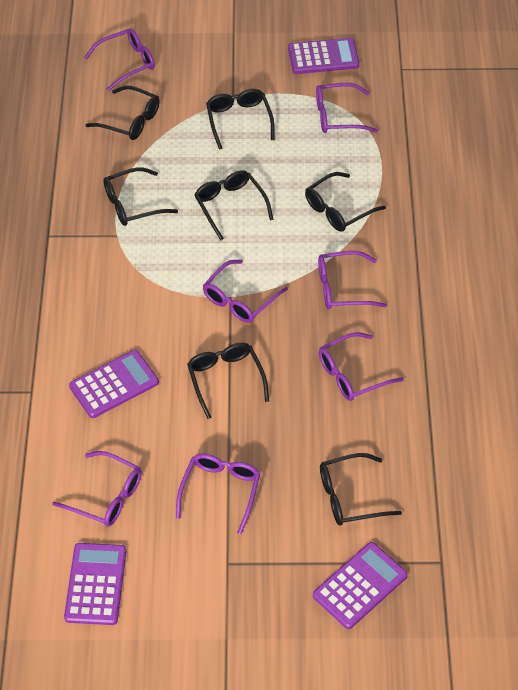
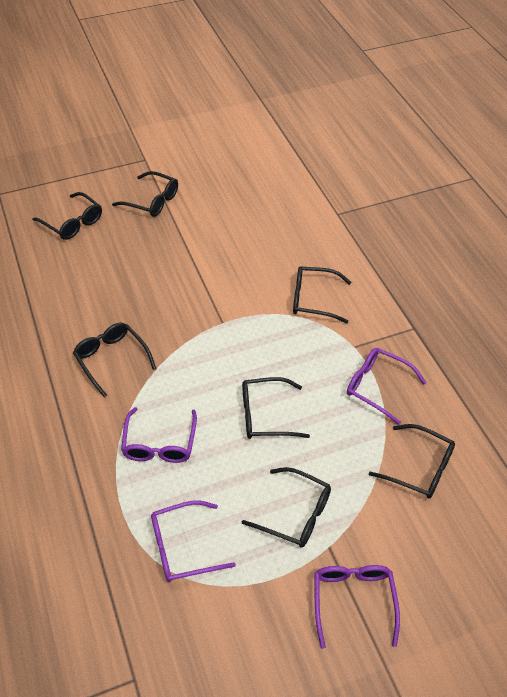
purple calculator: [64,543,126,625] [69,350,159,418] [288,38,359,74] [313,542,407,629] = 4 -> none = 0
purple glasses: [52,451,142,527] [84,28,155,91] [176,454,260,534] [203,260,288,323] [316,83,378,133] [318,251,387,309] [319,332,404,401] = 7 -> [121,407,197,463] [151,501,236,582] [314,565,400,649] [347,348,426,425] = 4

